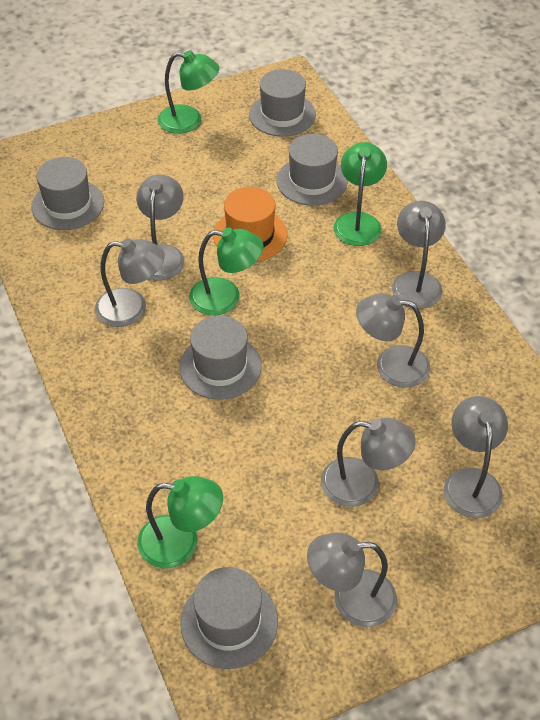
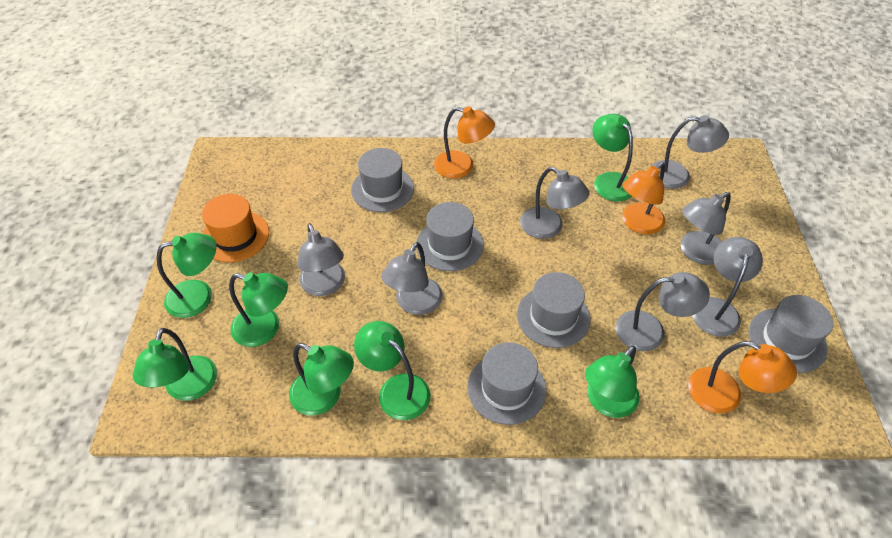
green lamp: [137,476,223,568] [158,50,219,134] [189,227,263,315] [334,142,387,246] = 4 -> [133,328,217,401] [157,233,216,318] [229,272,288,347] [289,343,354,416] [354,321,431,420] [585,345,640,418] [592,114,633,202] = 7
orange lamp: none = 0 -> [434,107,495,178] [622,162,665,235] [688,341,797,414] = 3

